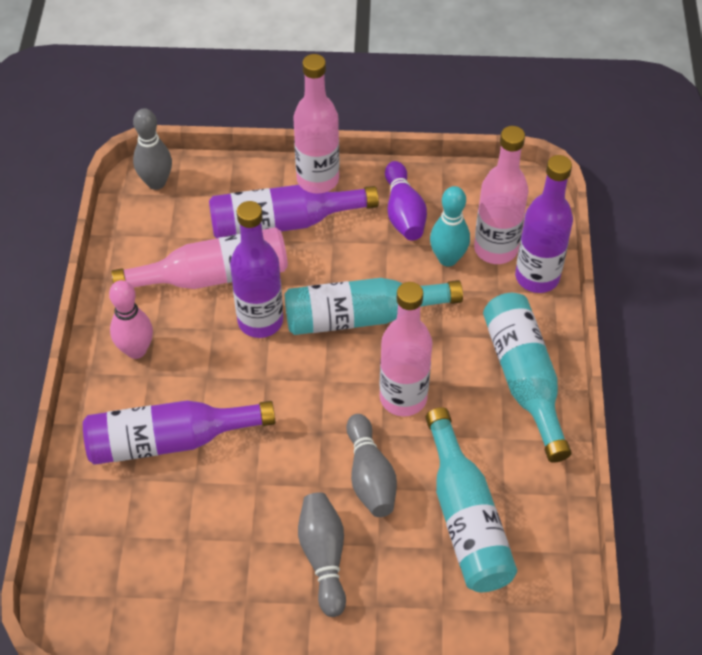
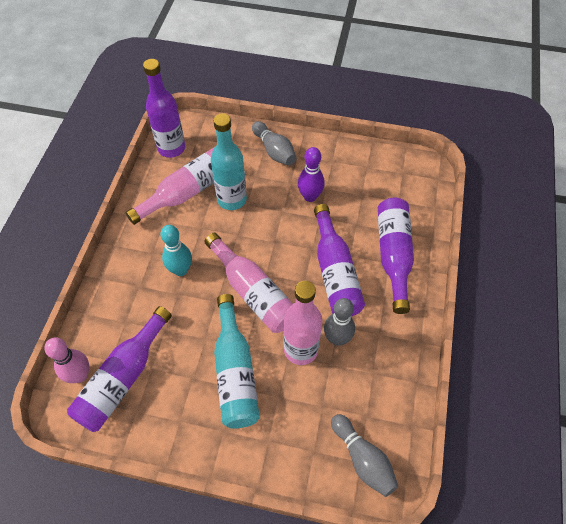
pink bottle: [111,227,288,289] [293,54,339,192] [379,282,432,416] [474,126,528,264] = 4 -> [126,147,215,225] [204,233,293,333] [283,281,322,365] = 3
turquoise bottle: [285,278,463,335] [425,407,517,592] [483,293,572,463] = 3 -> [211,113,247,210] [214,294,260,428] = 2

